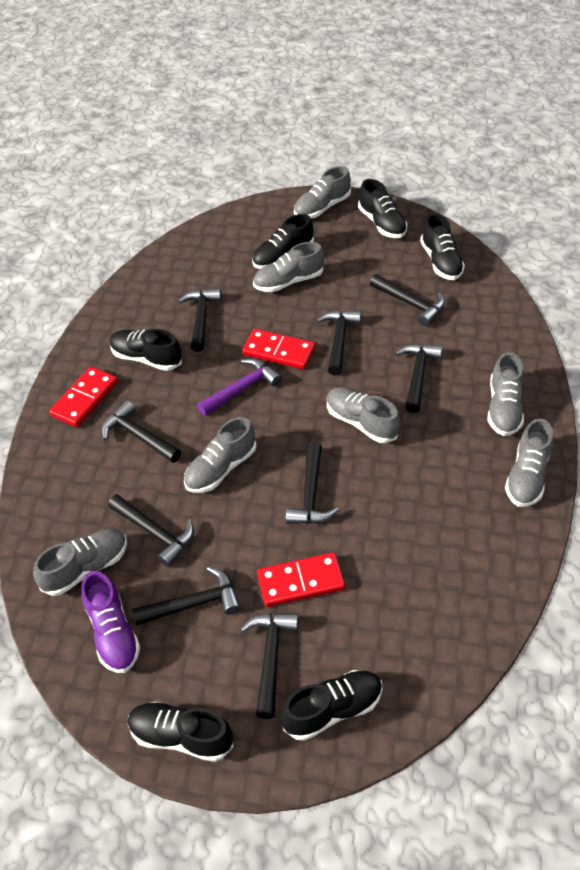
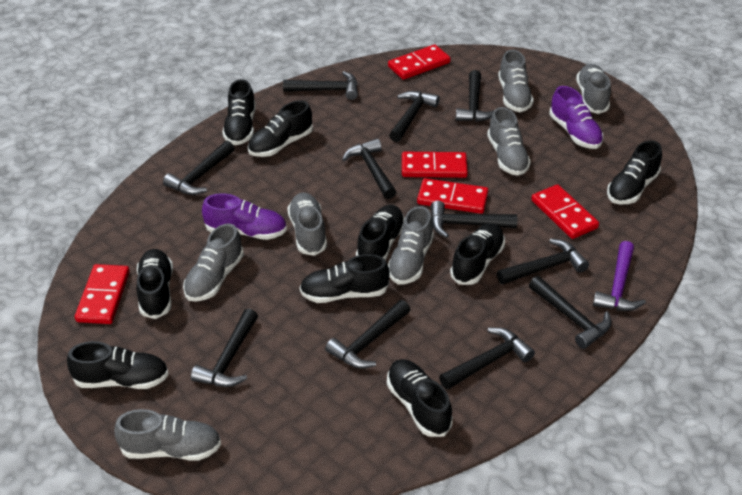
black hammer: [101,400,181,463] [108,494,194,567] [132,567,241,626] [178,288,221,352] [240,613,298,719] [286,442,339,524] [316,310,361,376] [370,274,445,326] [395,344,442,413] = 9 -> [163,141,235,195] [191,308,258,387] [283,71,358,100] [325,300,410,368] [342,139,396,199] [389,91,440,142] [431,201,517,238] [439,327,535,389] [456,70,494,122] [497,239,589,285] [529,276,611,349] = 11
black shoe: [109,329,182,371] [128,702,234,762] [252,214,314,269] [281,670,382,741] [358,179,407,238] [420,213,465,280] = 6 -> [67,341,169,389] [136,249,173,319] [222,79,256,145] [248,100,313,157] [300,254,390,303] [356,205,405,260] [387,359,453,437] [450,223,505,285] [607,141,662,204] = 9
purple shoe: [81,571,141,673] = 1 -> [202,193,287,240] [549,86,604,149] = 2
red domino: [49,366,118,427] [242,329,315,369] [257,552,345,607] = 3 -> [75,264,130,324] [388,44,451,80] [402,152,468,178] [417,178,488,214] [531,184,599,239] = 5

